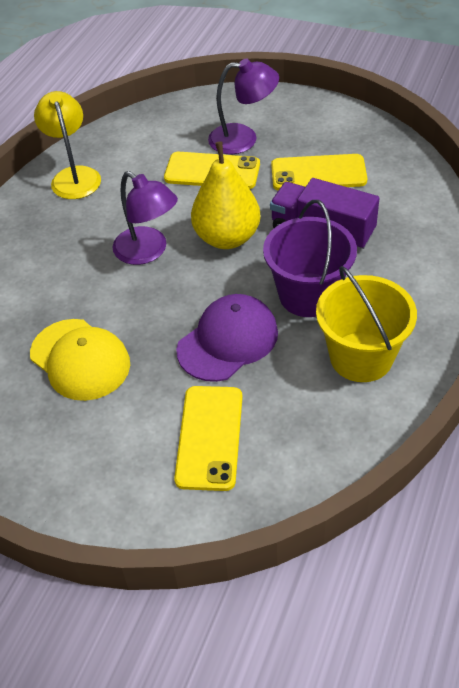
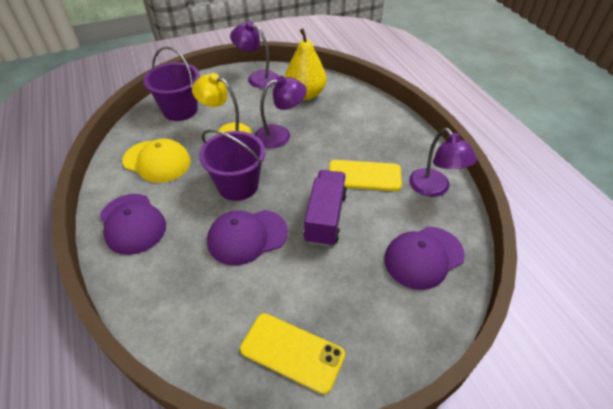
purple bucket: [263,200,357,317] = 1 -> [143,47,200,121] [199,130,266,201] = 2
purple cap: [176,294,278,382] = 1 -> [100,194,166,255] [207,210,288,265] [384,227,465,290] = 3
purple lamp: [113,171,178,265] [208,58,279,154] = 2 -> [230,21,279,88] [255,76,307,148] [409,128,477,197] = 3
yellow bucket: [316,266,417,382] = 1 -> none = 0
yellow phone: [164,152,260,189] [174,386,243,491] [271,154,367,190] = 3 -> [240,313,345,394] [329,160,402,191] = 2

